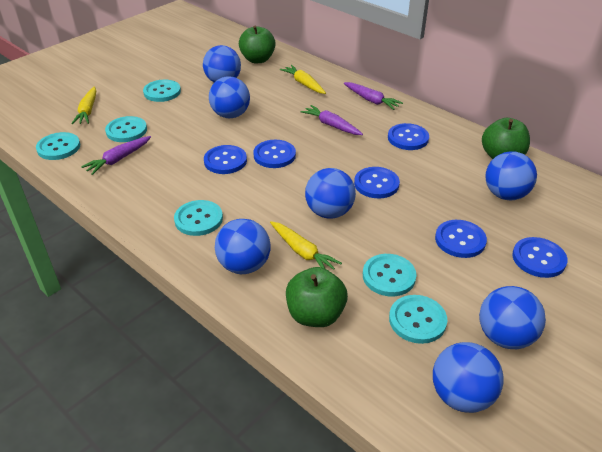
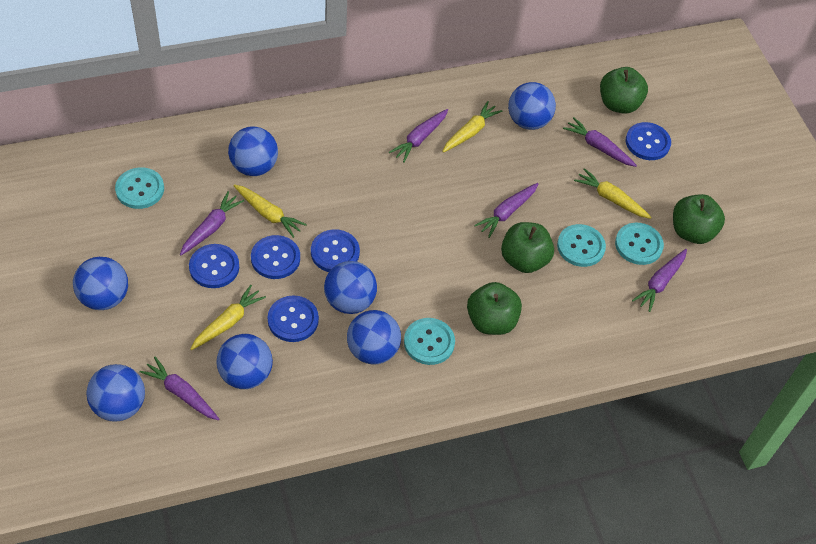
blue button: [204,145,247,174] [253,140,296,168] [354,167,400,198] [388,123,429,150] [435,220,487,258] [512,237,568,278] = 6 -> [189,244,239,288] [251,235,300,279] [267,296,319,342] [311,229,360,272] [626,122,671,160] = 5
green apple: [239,26,276,63] [286,267,348,327] [482,118,530,159] = 3 -> [467,282,522,335] [501,222,554,273] [600,67,648,114] [673,194,725,244] = 4
purple carrot: [81,136,151,175] [301,105,363,135] [344,82,403,110] = 3 -> [139,357,219,420] [180,191,244,255] [389,109,448,163] [474,183,538,238] [563,117,637,167] [632,249,687,312] = 6
turquoise button: [36,132,80,160] [105,116,147,142] [143,79,181,102] [174,200,223,236] [363,254,416,297] [389,295,447,344] = 6 -> [115,167,164,209] [404,318,455,365] [557,224,606,267] [615,223,664,265] = 4
yellow carrot: [71,87,96,124] [270,221,342,270] [280,65,326,94] = 3 -> [190,285,266,350] [233,184,307,238] [442,101,502,153] [574,168,652,219] = 4

